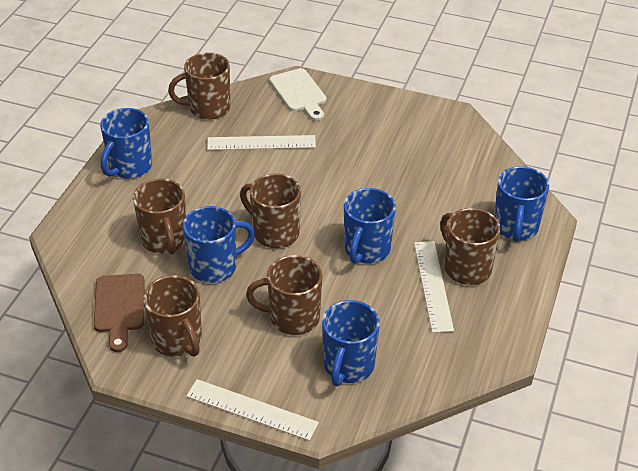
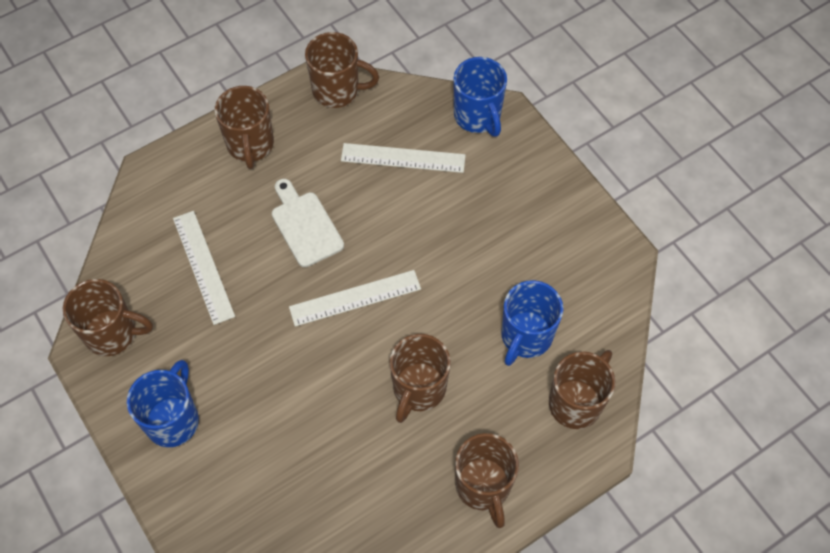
blue mug: [100,108,152,179] [183,206,255,283] [322,300,380,386] [344,188,396,264] [494,166,549,242] = 5 -> [127,360,199,447] [454,57,507,137] [501,280,563,366] = 3
brown cutting board: [94,274,145,352] = 1 -> none = 0

